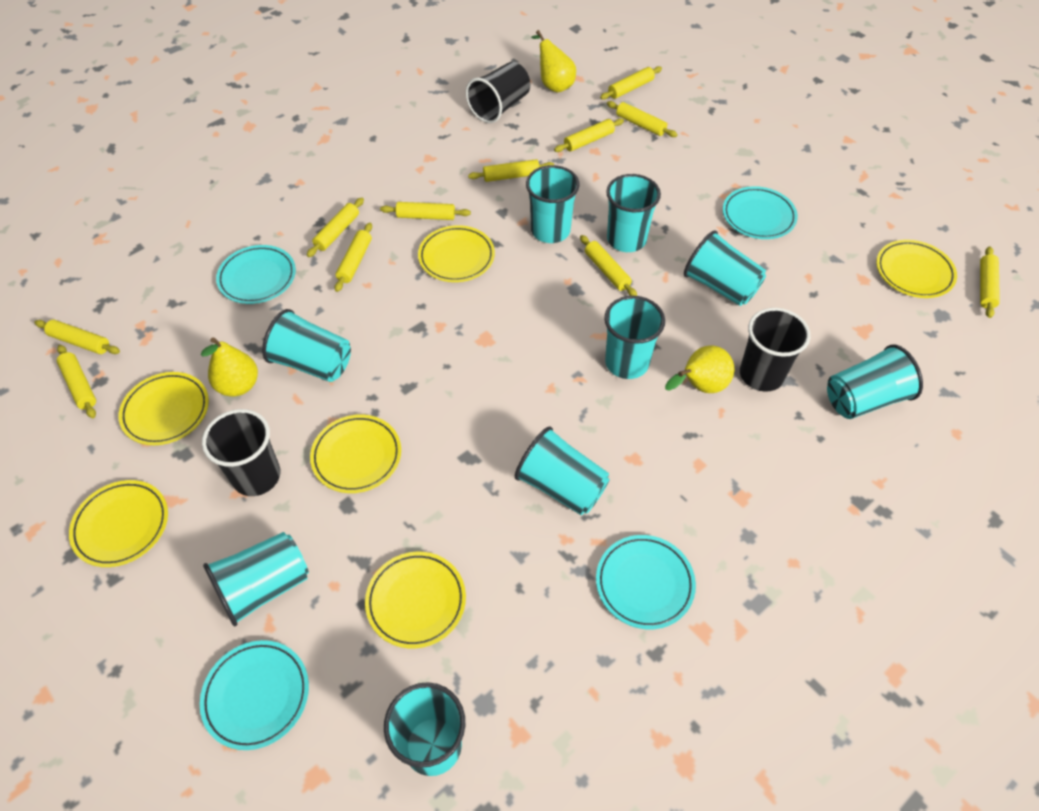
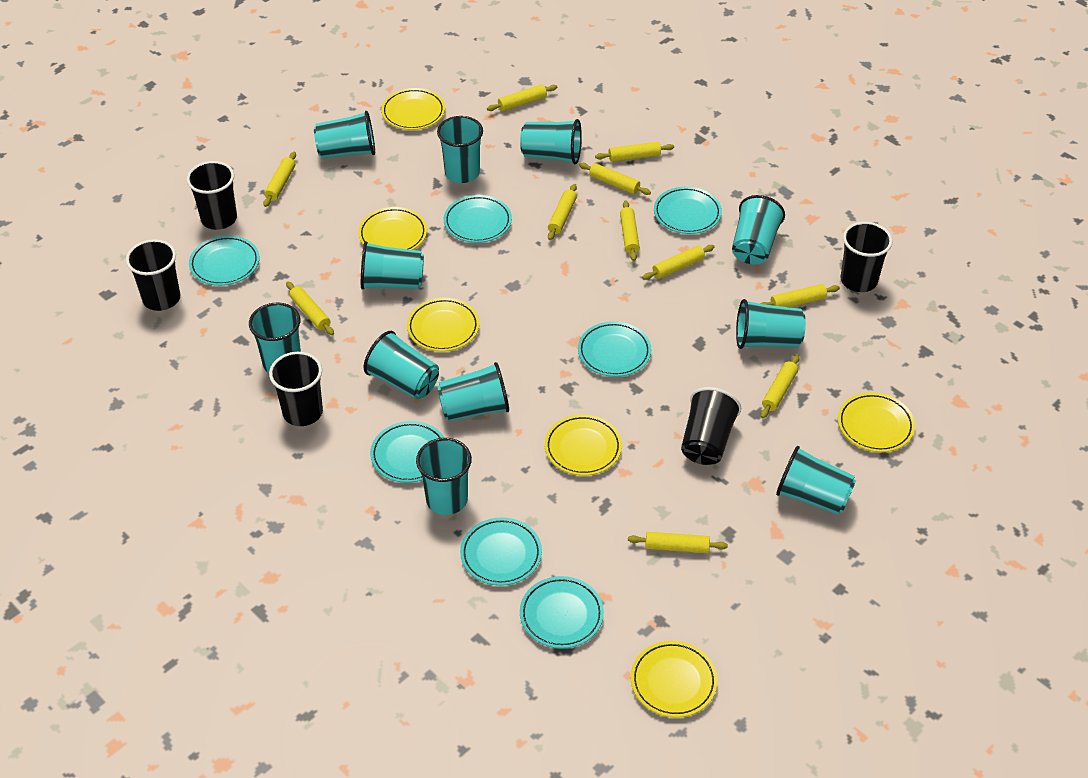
black cup: [202,409,280,496] [466,62,530,123] [740,308,810,392] = 3 -> [126,239,181,311] [187,161,237,230] [269,352,323,426] [681,387,741,465] [840,222,893,292] = 5
turquoise cup: [203,532,309,626] [262,309,351,382] [384,682,465,776] [515,427,610,515] [526,165,580,243] [604,296,665,379] [606,174,661,252] [684,230,766,306] [827,345,923,419] = 9 -> [249,302,301,373] [314,111,375,158] [361,241,424,290] [364,331,439,399] [416,438,472,515] [437,116,483,183] [437,362,509,421] [520,119,582,164] [732,195,785,265] [736,299,806,349] [776,446,856,515] = 11
turquoise plate: [200,640,309,750] [216,245,296,304] [596,535,696,629] [723,186,798,239] = 4 -> [189,235,259,286] [370,421,445,483] [444,195,512,243] [460,517,542,586] [520,576,604,649] [578,321,651,377] [654,187,722,234] = 7
yellow pear: [201,337,258,397] [531,30,576,93] [665,346,734,393] = 3 -> none = 0

